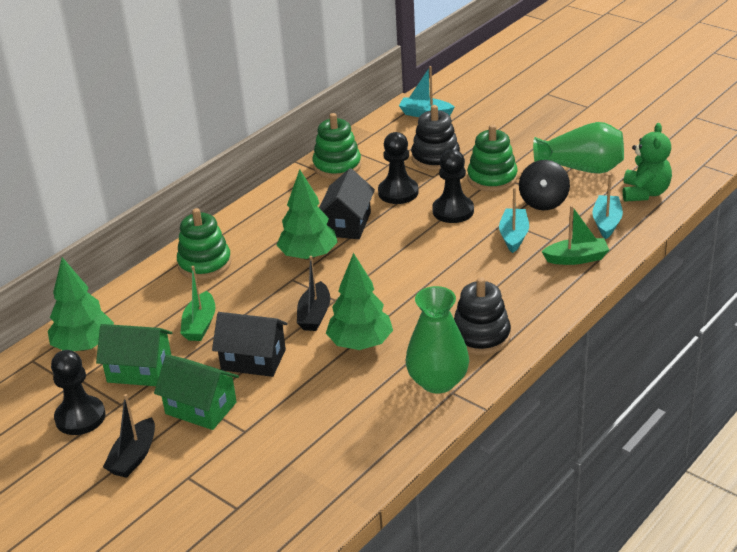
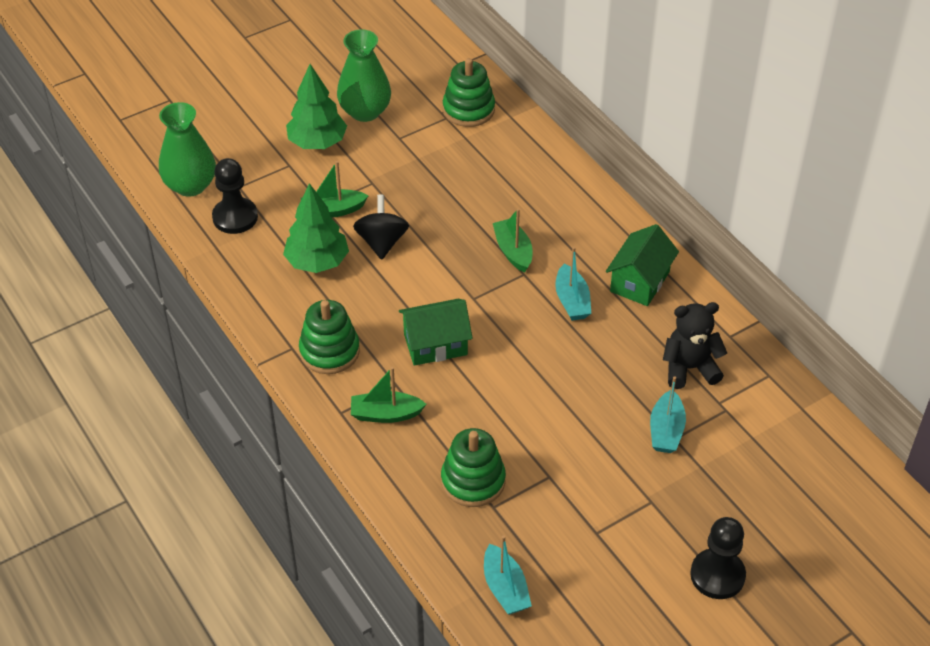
black boat: [103,394,155,478] [297,256,330,331] = 2 -> none = 0
black house: [212,312,288,377] [319,168,375,239] = 2 -> none = 0
black pawn: [51,350,105,435] [378,132,419,204] [432,150,474,223] = 3 -> [212,158,258,234] [690,517,746,599] = 2
black stacking toy: [411,105,460,170] [454,277,511,355] = 2 -> none = 0
black teddy bear: none = 0 -> [663,302,727,389] = 1
green boat: [180,266,215,341] [542,205,609,265] = 2 -> [301,161,369,218] [351,367,426,423] [493,208,532,273] = 3
green teddy bear: [623,123,672,202] = 1 -> none = 0
green tree: [48,257,114,351] [277,169,338,260] [326,253,393,350] = 3 -> [283,183,349,273] [286,64,347,149] = 2

